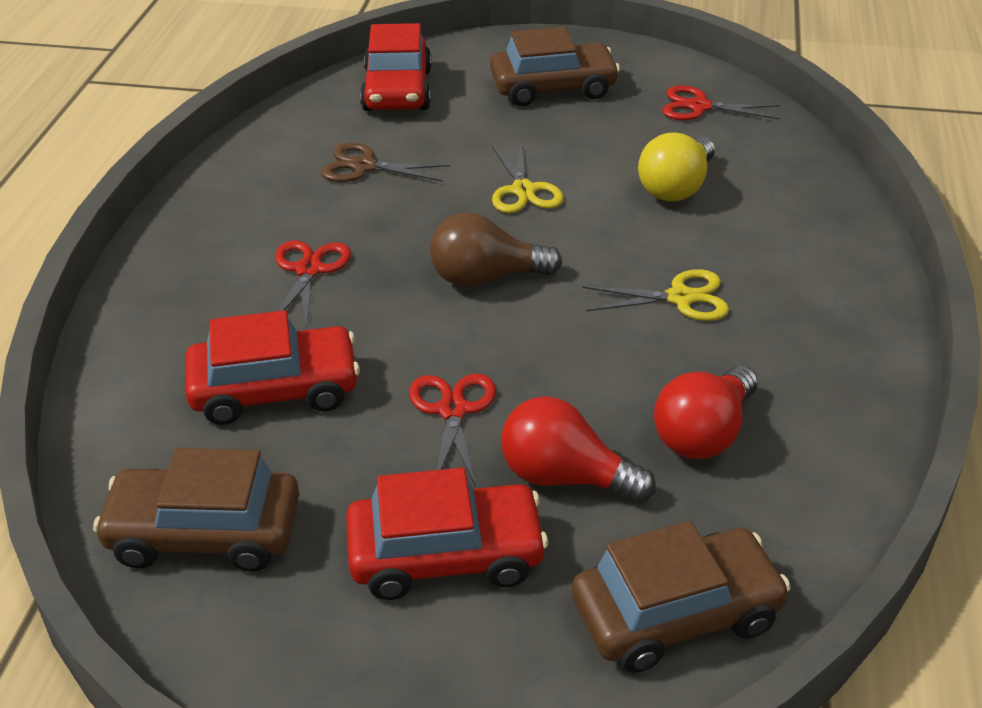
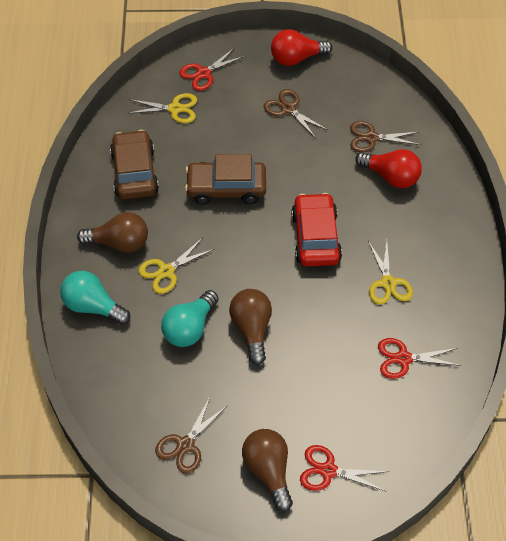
brown car: [93,448,299,572] [490,27,620,106] [572,521,791,673] = 3 -> [110,130,159,199] [185,154,266,205] = 2
brown light bulb: [430,212,562,287] = 1 -> [77,212,148,253] [229,289,272,365] [242,429,293,512] = 3
brown scissors: [321,143,450,182] = 1 -> [155,395,228,474] [264,89,329,138] [350,121,421,152] = 3
red car: [185,310,360,425] [346,468,548,600] [360,23,432,111] = 3 -> [292,193,342,266] = 1
turquoise light bulb: none = 0 -> [60,271,130,325] [161,290,219,347] = 2
yellow light bulb: [638,132,715,202] = 1 -> none = 0
yellow scissors: [492,142,564,213] [582,269,729,321] = 2 -> [127,93,197,123] [138,238,214,294] [368,240,413,304] = 3

